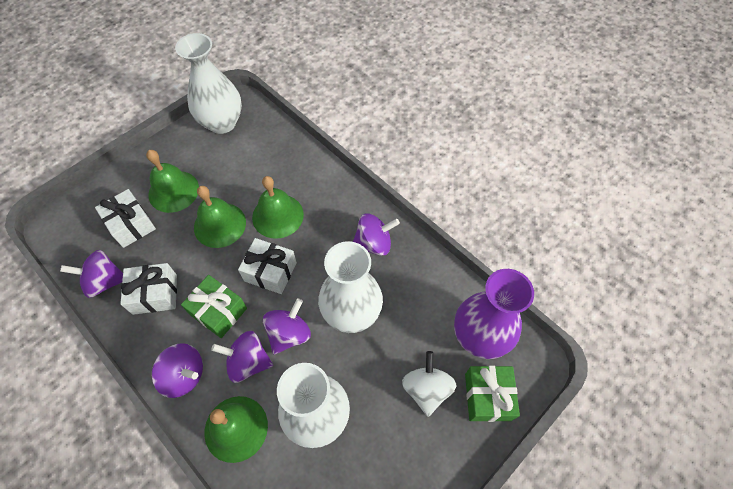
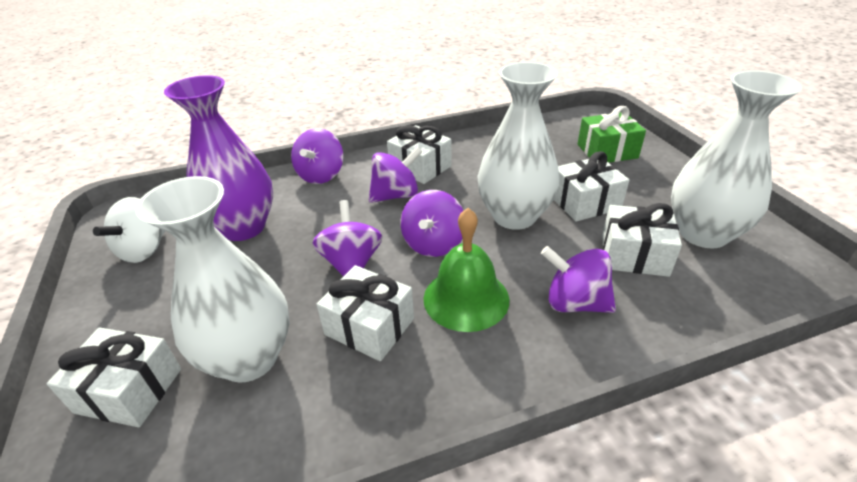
green bell: [146,150,199,213] [194,186,246,248] [204,396,268,463] [252,176,304,239] = 4 -> [423,208,509,332] = 1
green gift: [181,275,247,338] [465,366,520,422] = 2 -> [578,106,646,163] = 1
white gift: [95,189,156,248] [120,263,177,315] [238,238,297,294] = 3 -> [47,327,181,428] [316,265,414,361] [387,125,452,184] [554,151,629,222] [602,203,682,277] = 5

